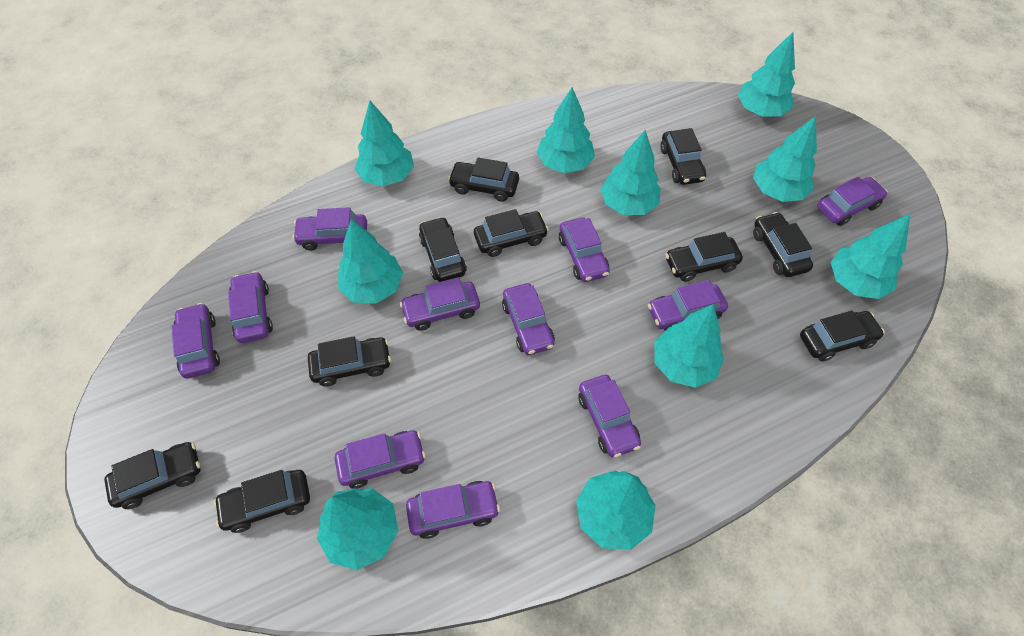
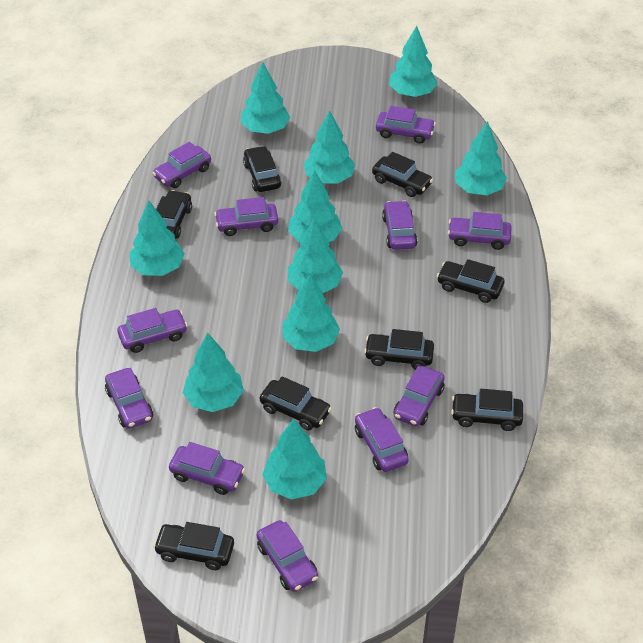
black car: [104,442,200,509] [214,470,310,533] [308,336,391,387] [419,217,467,282] [448,158,519,202] [474,209,549,257] [660,128,706,185] [665,232,743,282] [753,212,813,277] [800,311,885,361] = 10 -> [153,522,234,570] [156,190,192,238] [243,146,281,192] [260,376,332,430] [364,329,434,370] [372,152,433,197] [437,259,504,303] [451,389,523,431] = 8

